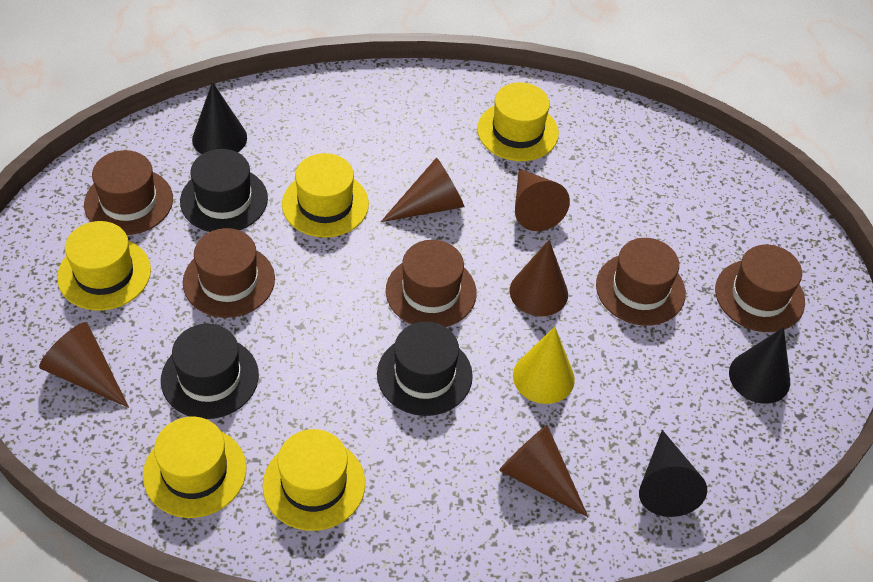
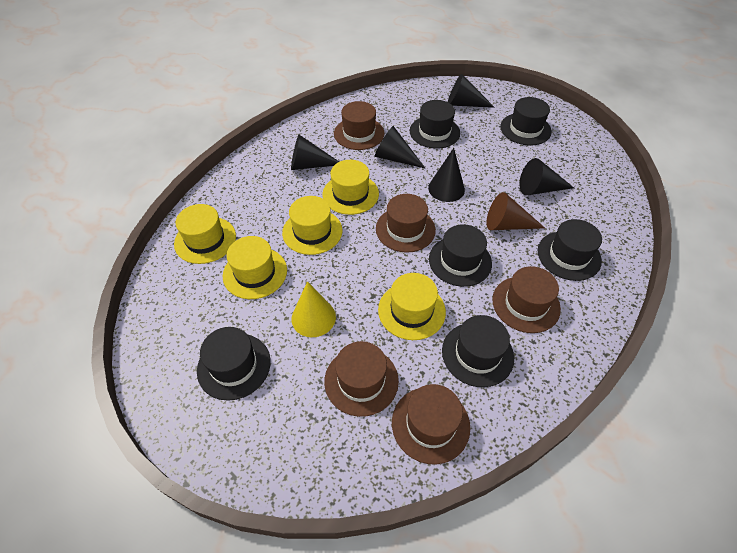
black cone: [192,82,247,154] [639,430,707,517] [729,327,790,404] = 3 -> [291,135,339,170] [374,126,426,169] [428,148,465,202] [448,74,495,108] [519,158,574,196] = 5
black hat: [161,324,259,419] [180,149,268,232] [377,322,473,416] = 3 -> [197,327,271,401] [410,100,460,149] [429,224,492,287] [442,315,514,387] [500,97,552,146] [538,219,602,281] = 6
brown cone: [39,322,129,408] [381,158,464,222] [499,425,588,517] [509,240,568,316] [515,169,570,231] = 5 -> [487,192,545,230] = 1

